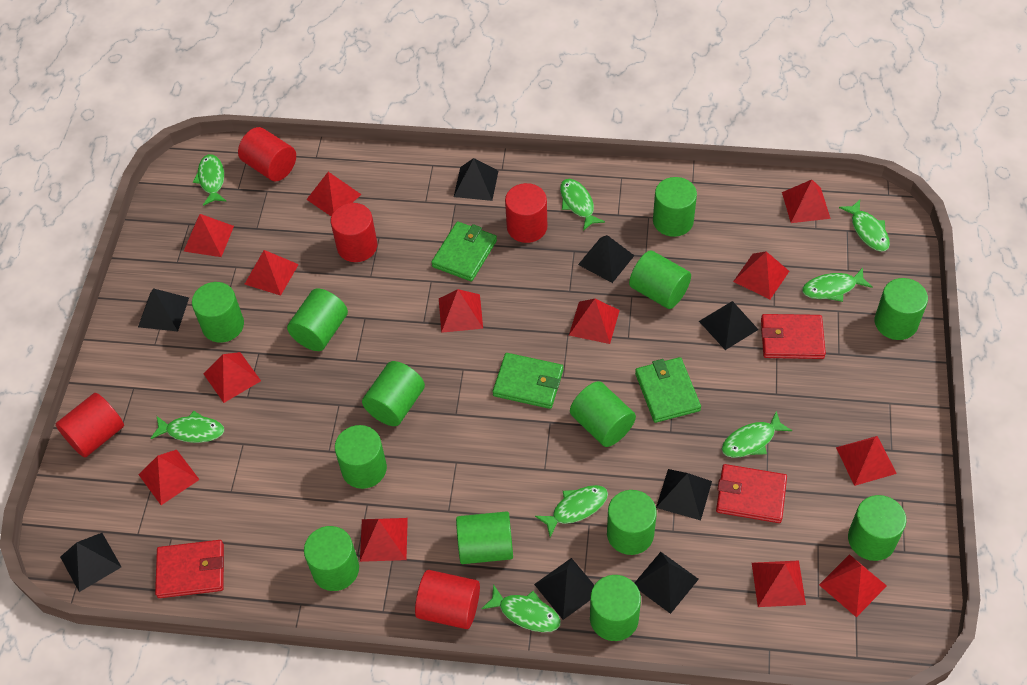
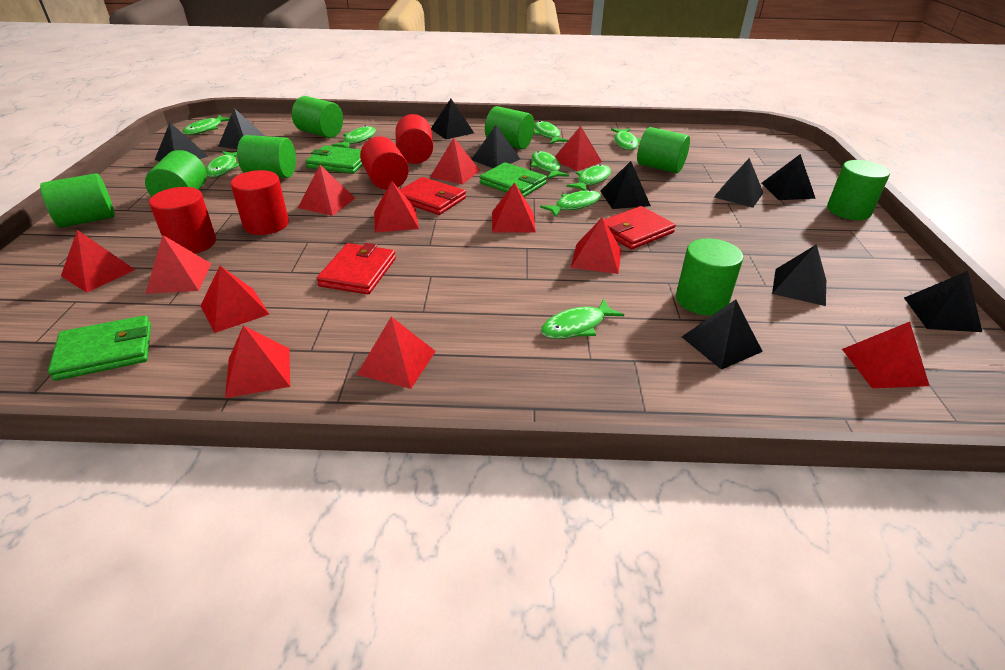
black pyramid: [60,533,121,592] [138,288,189,331] [454,158,498,201] [534,558,594,620] [578,235,635,283] [635,552,699,614] [656,469,712,520] [699,301,759,350] = 8 -> [155,123,208,162] [218,108,265,149] [431,99,474,140] [472,125,520,168] [600,161,651,209] [682,299,763,370] [714,158,763,208] [761,154,816,200] [772,244,826,306] [904,271,982,332] = 10
green cylinder: [192,282,244,343] [287,288,348,351] [304,526,359,591] [335,425,387,489] [362,361,425,426] [456,511,513,564] [570,381,636,447] [590,575,641,641] [607,490,657,555] [629,250,691,309] [653,177,697,237] [848,495,906,561] [875,278,928,340] = 13 -> [40,173,115,228] [145,150,207,197] [237,135,296,178] [292,96,343,138] [485,106,534,149] [637,127,690,173] [676,238,743,315] [827,160,890,220] = 8
green fish: [150,411,224,443] [193,154,227,206] [482,584,561,632] [535,485,608,537] [560,179,605,231] [722,411,792,458] [802,268,872,302] [839,200,890,251] = 8 -> [182,115,230,135] [206,151,239,177] [331,126,376,148] [531,151,569,179] [534,121,568,144] [540,190,601,217] [541,299,624,339] [566,164,611,191] [611,128,641,150] = 9
red cylinder: [56,393,124,458] [238,127,296,181] [331,203,377,262] [415,570,480,629] [505,183,547,243] = 5 -> [149,187,216,254] [231,170,289,235] [360,136,409,190] [396,114,433,164] = 4
red pyramid: [138,450,200,505] [184,214,234,257] [203,352,261,403] [244,250,299,296] [306,172,362,216] [360,518,408,562] [439,289,483,333] [569,299,620,344] [733,252,789,299] [752,561,806,607] [782,180,831,223] [819,554,887,617] [836,436,897,486] = 13 -> [61,230,135,293] [145,235,211,294] [201,266,269,333] [225,325,290,398] [298,165,355,216] [357,317,436,389] [374,181,419,233] [430,138,480,184] [492,182,536,233] [555,126,602,171] [571,217,621,274] [842,322,929,388] = 12

